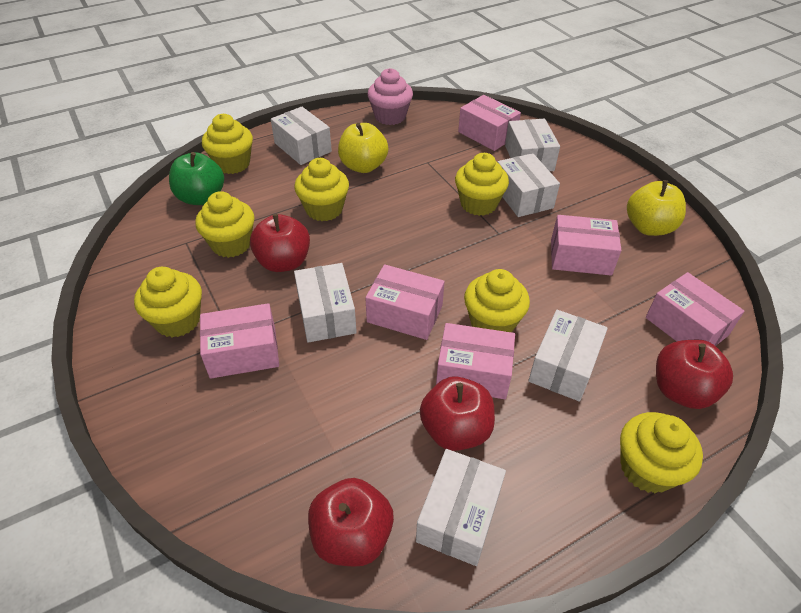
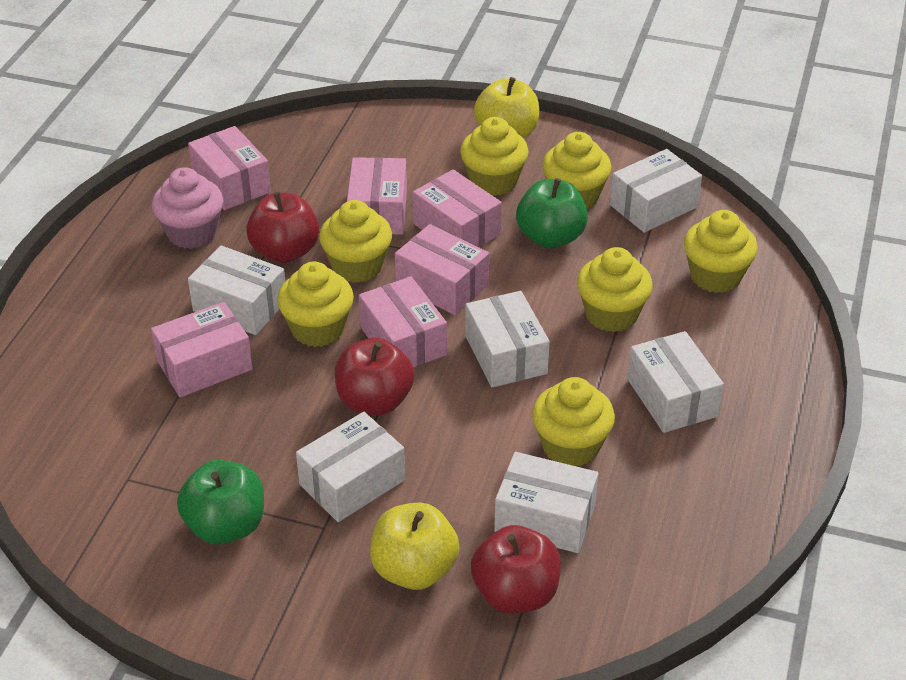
green apple: [169,152,224,205] = 1 -> [177,460,264,544] [516,178,588,248] = 2
red apple: [250,214,310,272] [308,478,394,567] [420,376,495,451] [656,340,733,409] = 4 -> [246,192,319,263] [335,338,414,415] [471,525,561,614] = 3

